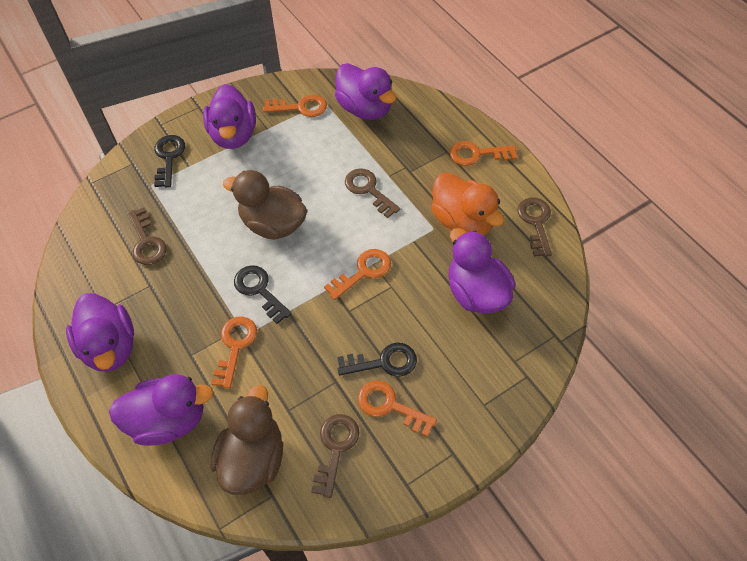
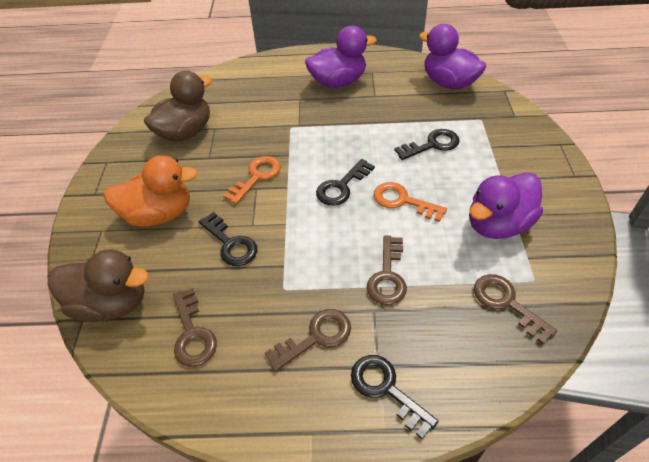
black key: [154,135,185,187] [234,265,292,324] [337,343,417,377] = 3 -> [198,212,257,266] [316,159,375,206] [351,355,439,439] [394,129,460,160] = 4
orange key: [212,317,257,389] [263,94,327,117] [324,249,391,300] [358,381,437,437] [450,141,517,166] = 5 -> [223,156,281,204] [373,182,447,222] = 2
purple duck: [66,293,134,372] [109,374,214,446] [203,84,256,149] [335,63,396,120] [449,228,515,314] = 5 -> [305,26,377,88] [419,24,486,90] [469,172,543,239] = 3

